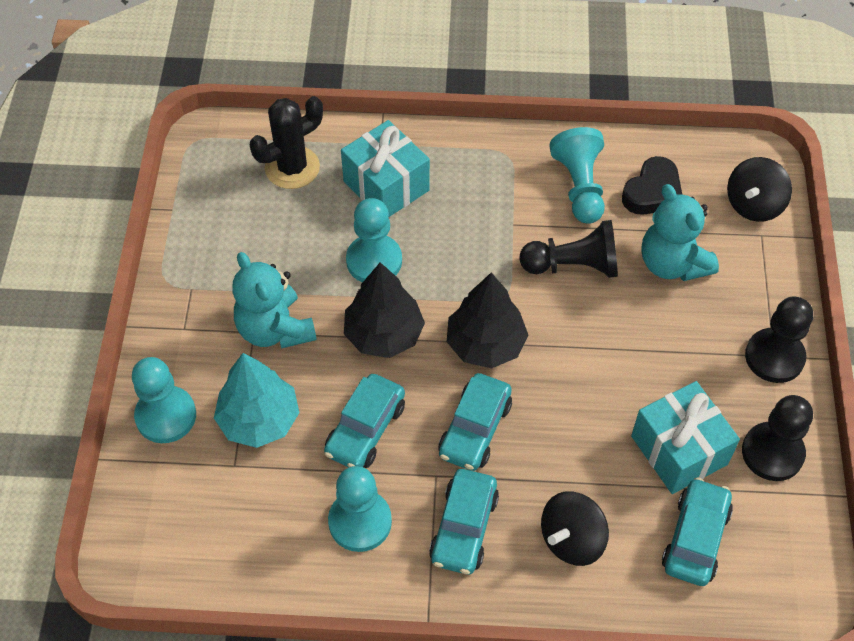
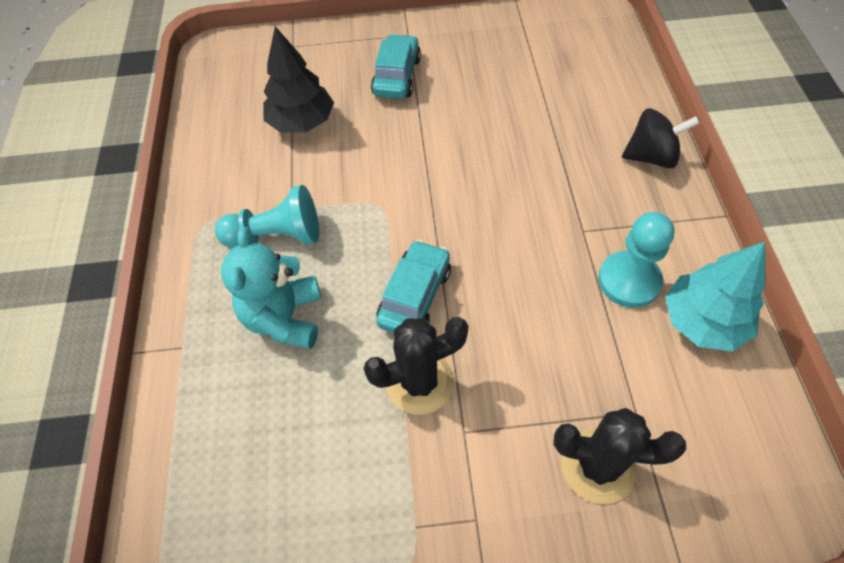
black cactus: [250,96,323,189] = 1 -> [363,317,469,415] [554,408,686,504] = 2
black heart: [622,156,682,215] = 1 -> none = 0
black pawn: [519,220,618,278] [742,395,813,481] [745,297,813,383] = 3 -> none = 0
black spinning top: [541,491,609,566] [727,157,792,222] = 2 -> [622,108,700,169] = 1
black tree: [344,262,425,358] [447,272,528,368] = 2 -> [263,26,334,133] = 1
turquoise car: [324,374,405,468] [429,469,499,574] [438,373,512,471] [662,477,733,586] = 4 -> [371,34,421,99] [376,240,451,333] = 2
turquoise gift: [341,120,430,218] [631,381,740,494] = 2 -> none = 0
turquoise pawn: [132,357,196,443] [328,466,392,552] [346,198,402,283] [549,127,605,224] = 4 -> [215,185,319,248] [598,212,675,308] = 2
turquoise teddy bear: [232,252,317,349] [641,184,719,281] = 2 -> [221,227,321,349] = 1

